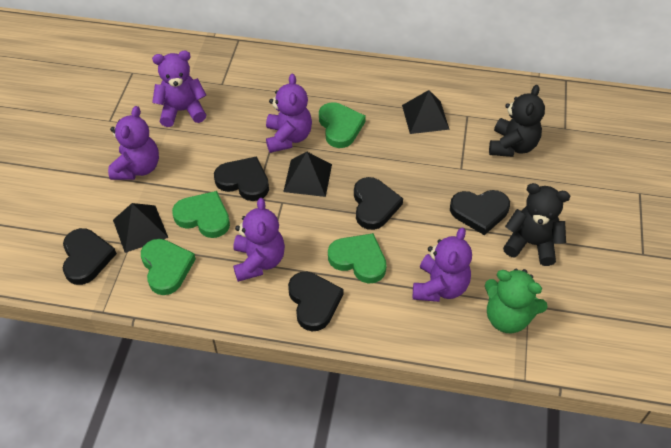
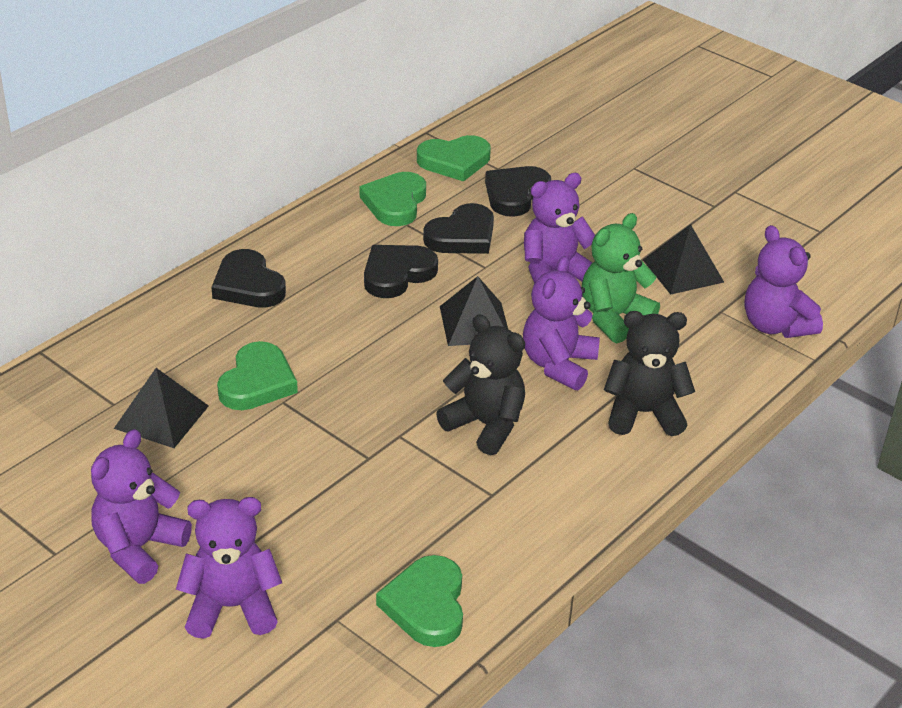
black heart: [63,228,117,285] [214,156,269,201] [288,272,343,331] [354,177,403,230] [450,190,510,235] = 5 -> [212,249,286,308] [364,245,438,298] [423,203,494,254] [485,166,551,217] = 4

